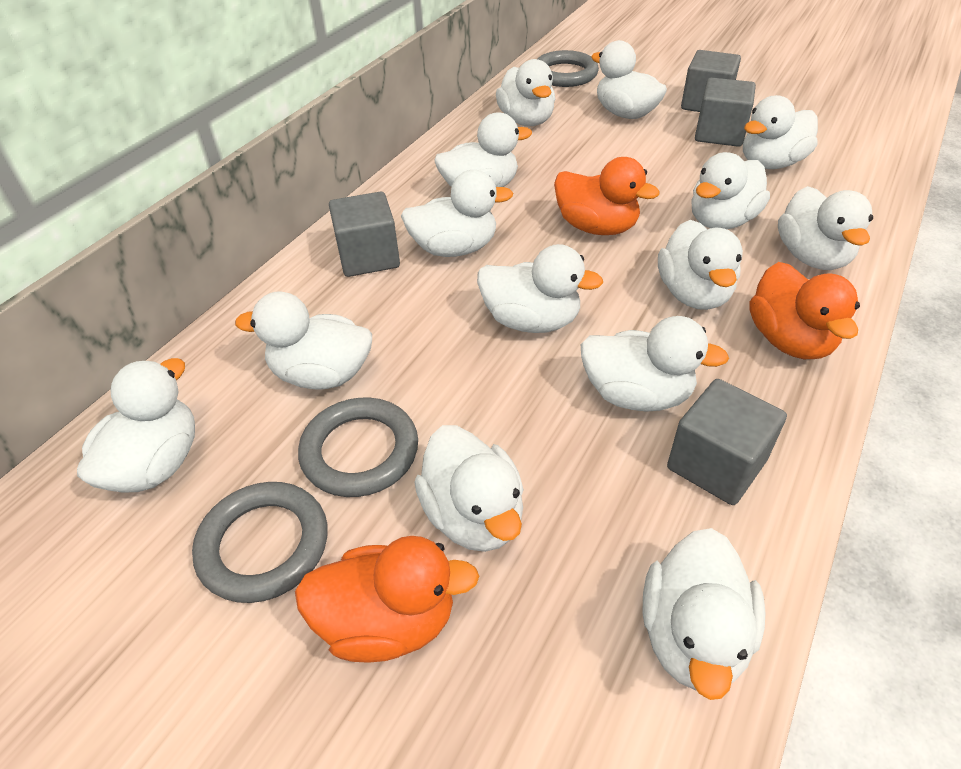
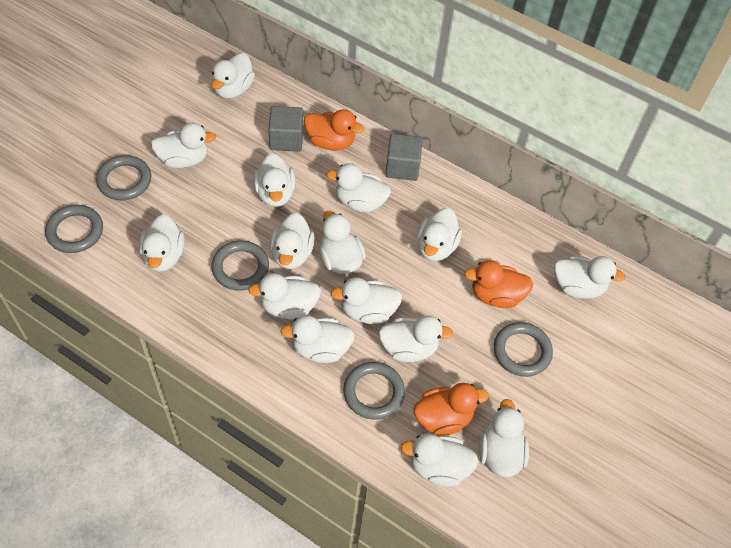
grey cube: [329,192,400,277] [667,379,787,505] [681,50,741,112] [695,78,756,147] = 4 -> [269,106,303,151] [385,133,423,181] = 2
grey ring: [192,482,328,603] [298,397,418,497] [537,50,599,87] = 3 -> [45,205,103,253] [96,155,151,200] [211,241,269,291] [343,362,405,420] [494,322,553,377] = 5
white duck: [77,358,195,493] [235,291,372,389] [401,170,513,257] [415,425,524,552] [435,112,532,187] [477,244,603,333] [496,59,555,126] [581,316,729,412] [591,40,667,119] [642,528,765,700] [658,220,743,310] [691,152,770,229] [743,95,818,169] [778,186,873,270] = 14 -> [139,214,185,272] [151,123,216,168] [212,53,255,99] [248,273,321,319] [253,153,296,207] [270,213,315,269] [280,315,355,363] [319,211,366,274] [326,163,391,212] [331,277,402,324] [379,315,453,362] [401,433,479,487] [417,208,462,261] [479,399,529,477] [554,256,626,299] = 15

